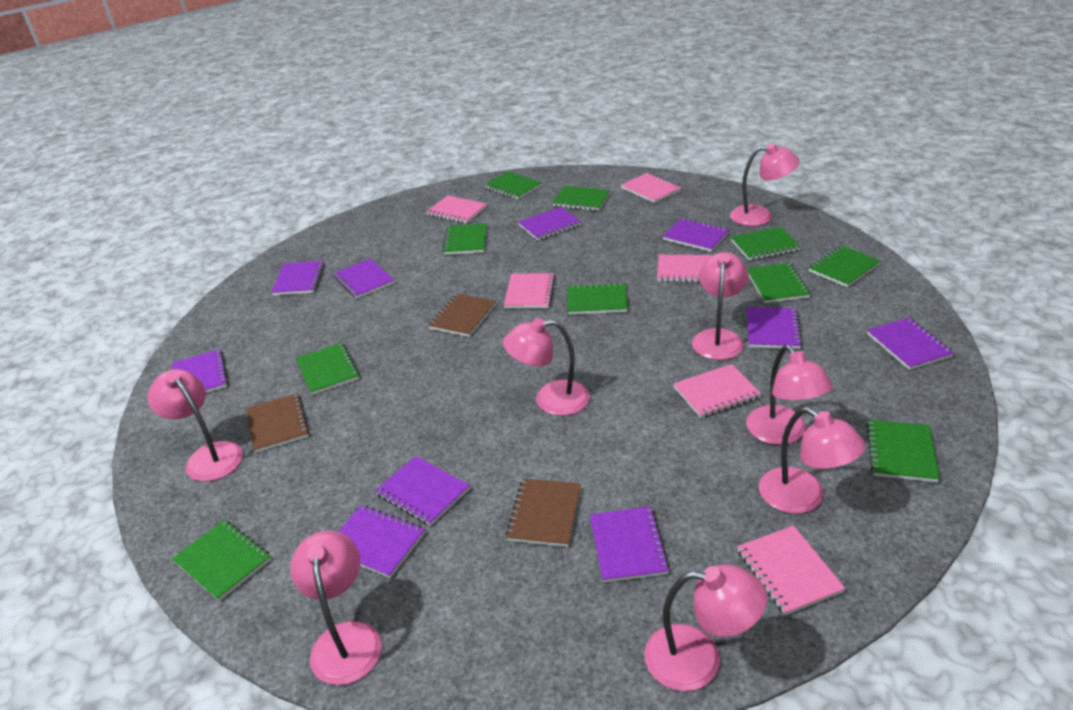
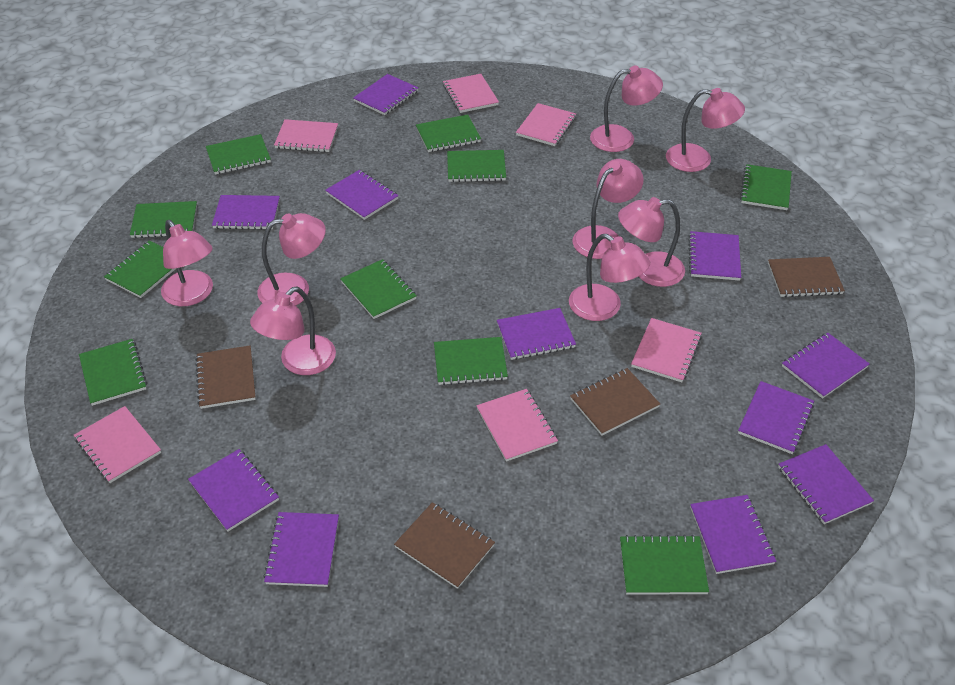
brown notebook: [246,393,309,453] [428,294,496,337] [506,478,581,547] = 3 -> [195,346,256,409] [394,502,495,589] [570,368,660,436] [768,257,845,297] = 4
purple notebook: [172,349,228,393] [271,261,325,295] [333,259,395,299] [338,505,425,578] [375,456,470,526] [518,207,581,240] [590,506,670,583] [662,218,729,252] [747,307,803,349] [867,318,954,370] = 10 -> [188,449,279,532] [212,195,280,230] [263,512,339,587] [325,170,398,220] [353,74,419,115] [497,308,576,360] [688,231,741,281] [690,495,776,574] [738,381,814,454] [778,444,874,524] [782,333,869,399] = 11

